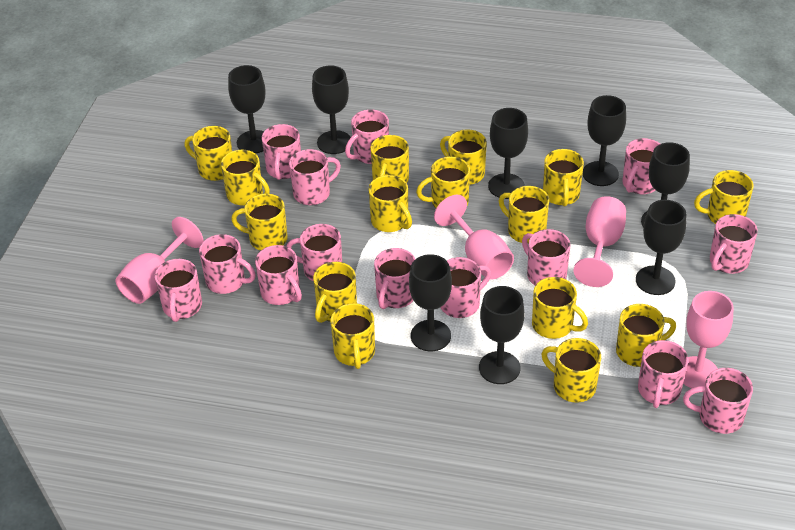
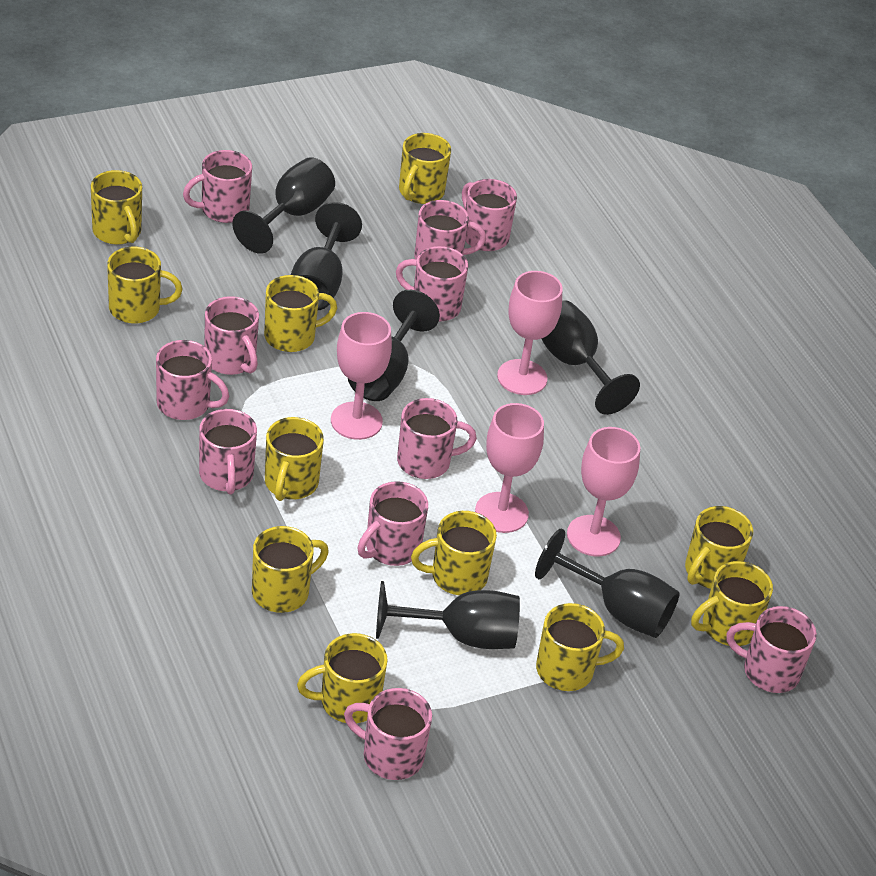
black goblet: [228,65,265,154] [312,65,351,154] [409,254,452,351] [479,286,525,384] [488,108,528,199] [583,95,626,186] [636,200,686,295] [641,142,690,226] = 8 -> [232,157,335,254] [291,202,362,310] [348,290,440,401] [376,581,520,649] [535,529,680,638] [541,300,640,415] = 6
pink mug: [155,259,202,322] [199,234,256,294] [255,245,302,305] [262,124,301,180] [287,224,342,281] [289,149,341,205] [345,110,389,164] [374,248,415,309] [440,257,491,318] [522,229,570,286] [622,138,660,194] [638,340,688,408] [683,368,753,434] [710,214,758,274] = 14 -> [156,340,229,420] [183,150,252,223] [199,409,257,495] [204,296,259,375] [344,688,432,780] [357,481,428,566] [396,246,468,322] [397,398,477,479] [414,200,486,259] [462,179,517,251] [726,606,817,693] = 11
yellow mug: [184,126,232,181] [221,150,270,205] [231,194,288,251] [313,262,357,323] [330,303,375,369] [368,175,412,232] [370,135,409,183] [416,157,470,208] [440,129,487,185] [499,186,549,244] [532,277,588,339] [541,338,601,403] [543,149,584,206] [616,304,676,367] [694,170,754,224] = 15 -> [91,170,142,245] [107,247,183,324] [252,526,329,613] [264,275,337,352] [265,417,324,501] [297,633,388,723] [399,133,451,204] [411,511,497,595] [536,603,624,691] [685,506,753,589] [691,561,773,646] = 11

